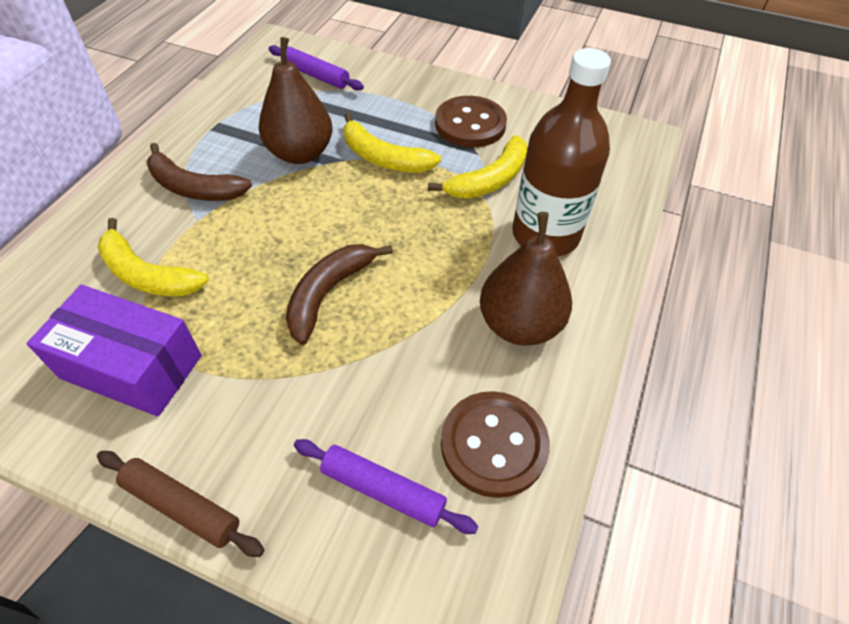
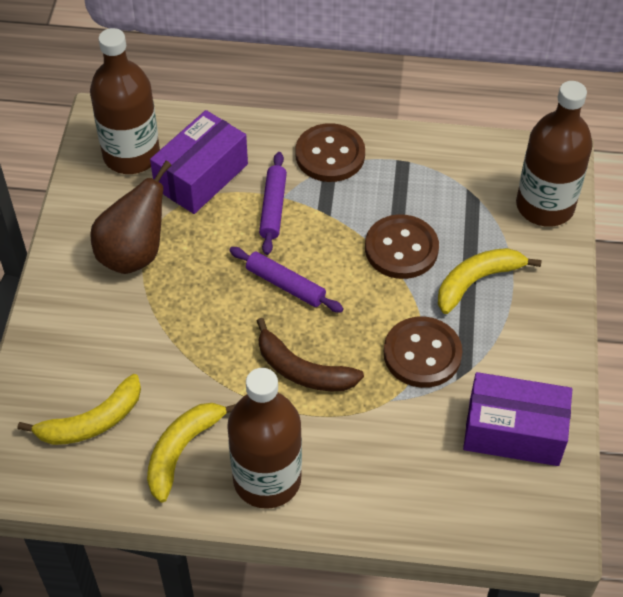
brown banana: [147,143,252,201] [286,244,393,345] = 2 -> [257,318,364,391] = 1
brown bottle: [512,48,611,256] = 1 -> [90,28,160,174] [227,368,302,509] [516,81,593,227] = 3
brown button: [435,96,507,147] [441,391,550,498] = 2 -> [295,123,365,182] [365,214,439,279] [384,317,462,388] = 3
brown pear: [258,37,332,164] [480,212,572,346] = 2 -> [90,161,171,274] = 1
brown rolling pin: [97,451,264,557] = 1 -> none = 0
purple box: [27,285,202,417] = 1 -> [150,110,248,214] [463,372,572,466] = 2

